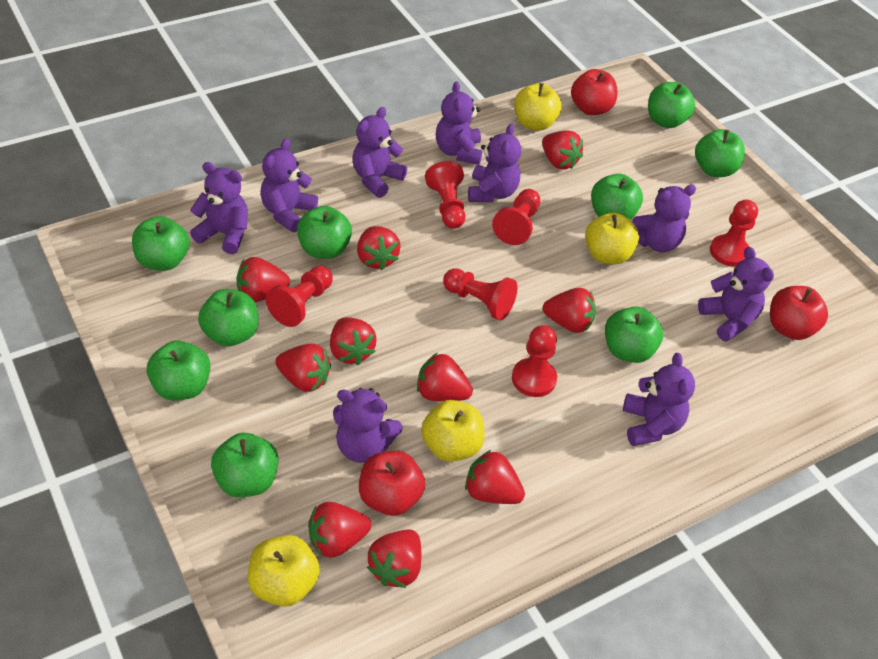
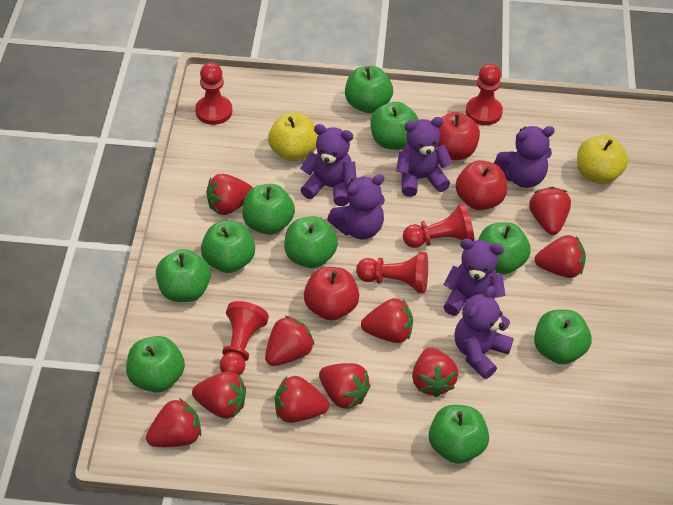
green apple: [132,216,190,271] [147,341,211,401] [198,289,259,346] [211,433,278,497] [297,206,352,259] [591,174,643,220] [605,306,663,363] [648,82,695,128] [695,129,745,177] = 9 -> [126,336,185,393] [156,249,211,302] [201,221,255,273] [242,184,295,235] [284,216,338,268] [345,66,393,113] [370,102,419,150] [429,405,489,464] [479,222,531,274] [534,310,592,364] = 10
purple teddy bear: [190,162,248,254] [260,139,318,232] [333,388,403,463] [352,107,407,198] [436,81,483,165] [468,124,521,202] [623,353,695,446] [632,184,696,252] [698,247,774,342] = 9 -> [300,124,356,206] [327,174,385,239] [396,117,453,197] [443,239,505,316] [454,286,514,379] [494,126,555,188] = 6
red pawn: [266,266,333,327] [425,161,465,229] [443,268,517,320] [492,189,540,245] [512,325,557,397] [710,200,758,267] = 6 -> [195,63,232,125] [220,301,269,376] [356,252,428,293] [403,203,474,248] [466,64,503,125] = 5
yellow apple: [248,535,320,607] [421,400,484,462] [514,83,562,131] [585,212,639,265] = 4 -> [268,113,318,161] [577,135,628,184] = 2

